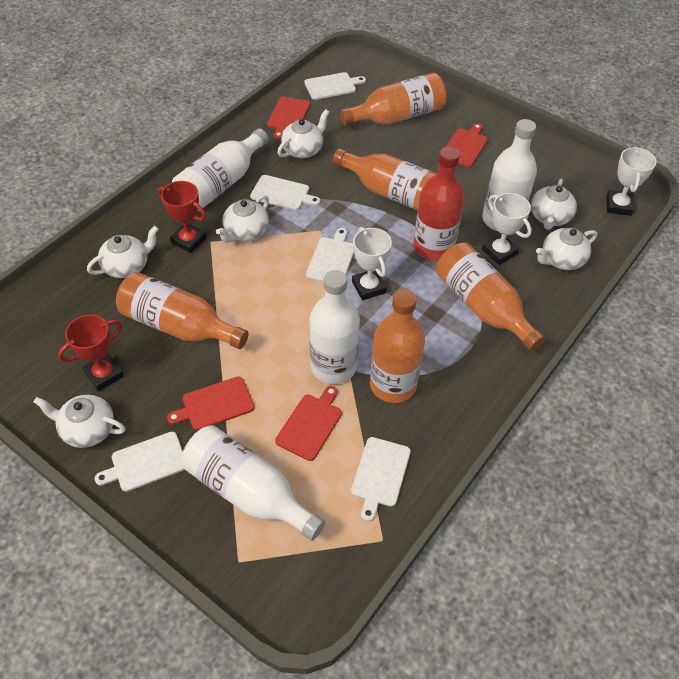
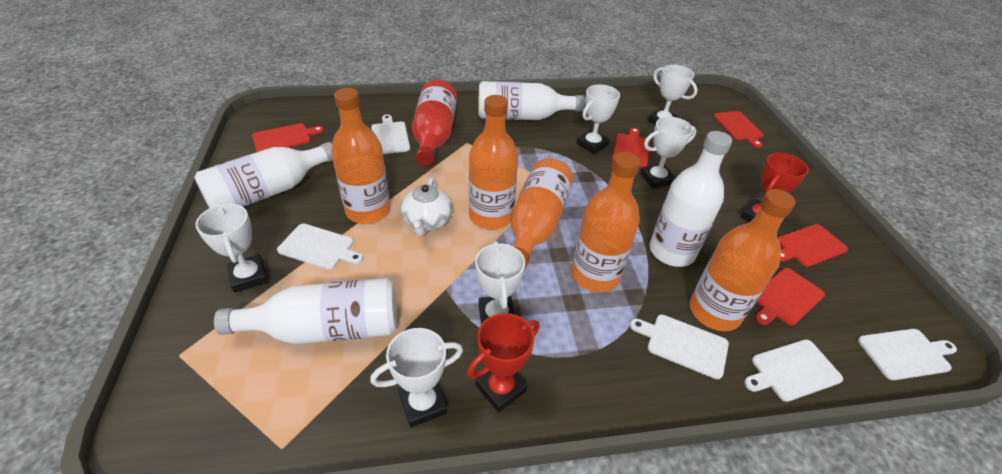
red cutting board: [167,376,254,430] [267,96,310,140] [275,386,342,461] [445,123,488,167] = 4 -> [252,123,324,152] [612,128,650,168] [713,111,764,148] [755,268,825,326] [778,224,848,267] = 5
white teapot: [34,395,126,448] [87,226,159,278] [216,195,269,243] [277,109,329,158] [531,178,577,230] [536,228,597,270] = 6 -> [401,178,452,236] = 1
white trophy: [352,227,392,300] [482,193,532,265] [606,147,657,216] = 3 -> [195,203,268,293] [370,328,463,428] [475,241,525,324] [577,85,620,154] [640,116,697,189] [648,65,698,125] = 6

